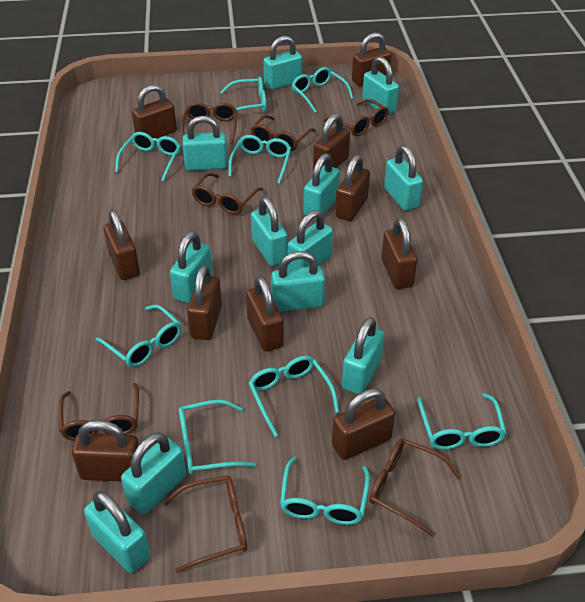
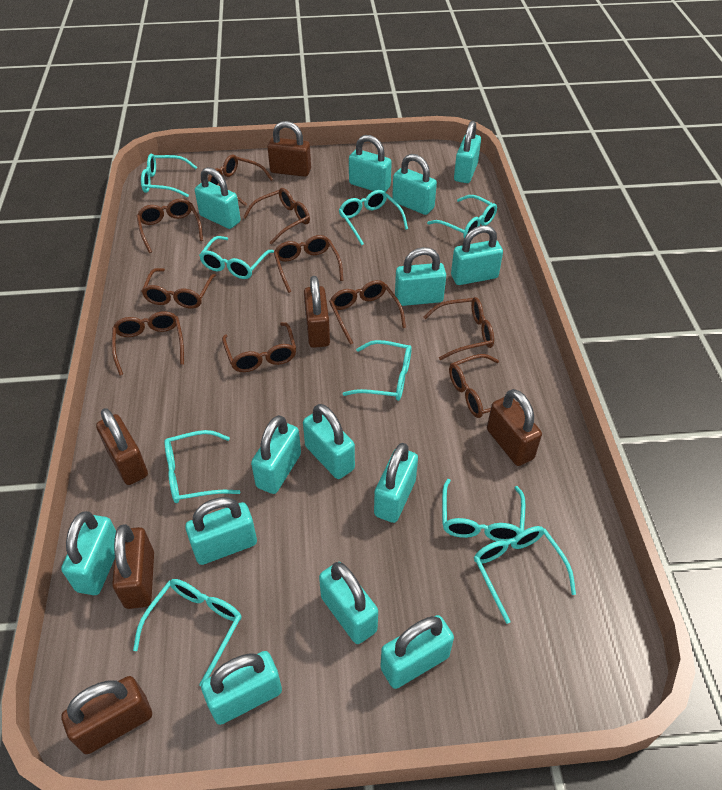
brown glasses: [59,383,139,441] [164,475,247,573] [181,102,237,144] [192,173,264,214] [251,115,316,151] [323,99,389,136] [369,439,461,537] = 7 -> [112,311,184,376] [137,199,203,253] [141,268,216,308] [208,155,273,206] [222,322,296,372] [243,188,310,245] [274,235,344,293] [329,280,406,345] [423,297,494,360] [449,354,520,418] = 10
brown padlock: [72,420,139,482] [103,210,140,280] [132,85,177,138] [187,265,222,340] [246,276,284,351] [313,113,350,170] [332,388,395,460] [335,155,370,221] [352,32,391,86] [381,218,417,289] = 10 -> [61,676,152,754] [96,408,148,485] [112,524,154,609] [267,121,311,177] [304,276,330,348] [487,389,542,466] = 6
turquoise padlock: [84,491,150,573] [121,433,186,514] [170,231,213,303] [182,116,228,171] [251,197,288,266] [263,36,302,90] [271,251,325,312] [288,210,333,269] [304,153,340,219] [342,317,385,394] [362,57,399,115] [384,145,423,211] = 12 -> [61,511,116,595] [185,497,257,565] [195,167,241,229] [201,651,282,725] [251,415,301,494] [303,404,355,479] [319,562,378,644] [349,135,392,192] [374,443,418,523] [380,615,454,689] [392,154,437,215] [395,247,446,306] [451,225,503,285] [454,121,481,183] = 14

